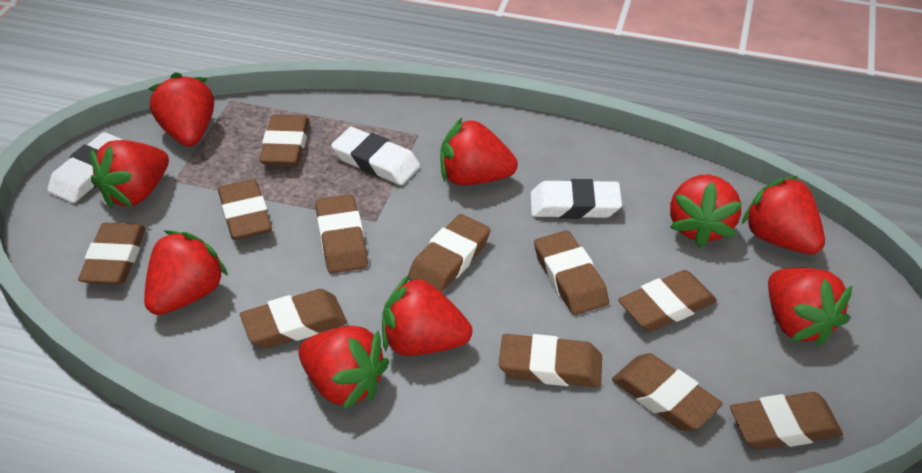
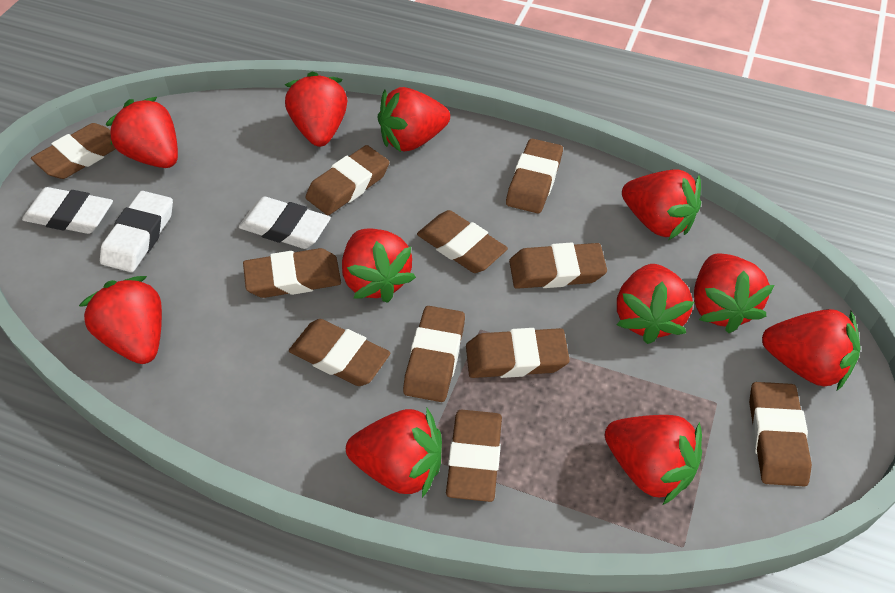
red strawberry: [90,140,169,208] [144,231,228,315] [148,72,214,147] [299,326,389,410] [382,274,472,356] [440,118,518,186] [670,175,742,248] [742,176,825,254] [768,268,853,346] = 9 -> [79,276,162,364] [106,97,178,168] [284,71,347,147] [342,228,416,303] [346,408,442,498] [378,87,450,152] [605,415,702,505] [617,264,694,344] [622,169,701,240] [694,253,774,333] [762,309,860,391] = 11

